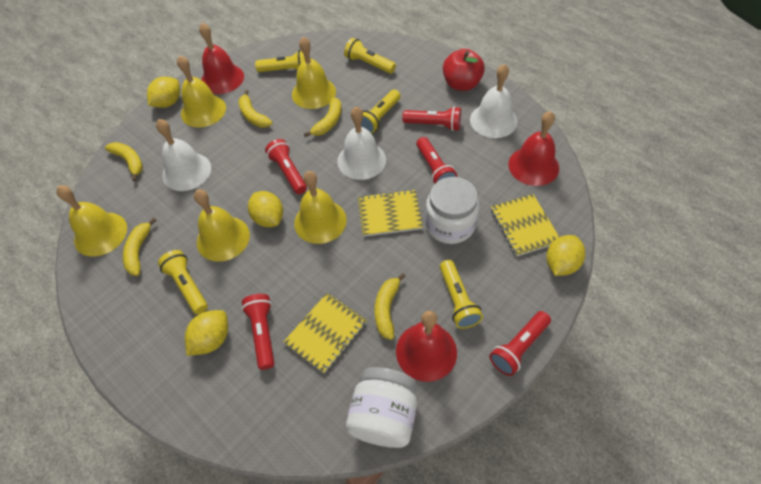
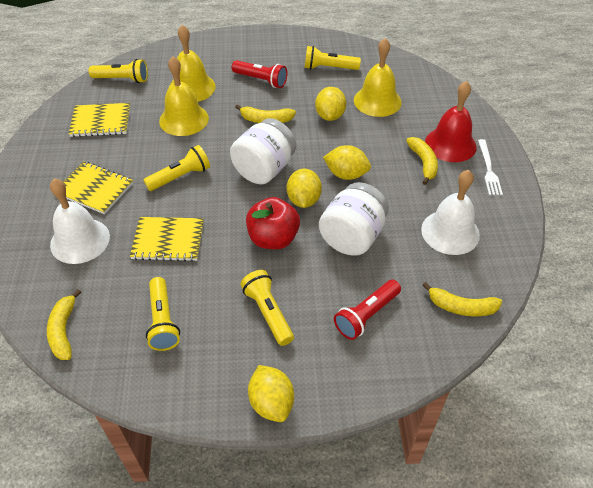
red bell: [199,23,244,94] [396,311,457,382] [508,111,559,186] = 3 -> [425,81,477,162] = 1
red flashlight: [242,294,274,370] [265,139,307,194] [403,106,461,131] [416,137,457,184] [489,311,551,376] = 5 -> [232,60,288,88] [334,280,401,340] = 2
white bell: [156,119,211,191] [337,106,386,180] [470,64,517,138] = 3 -> [50,178,110,264] [421,170,480,255] = 2
white fork: none = 0 -> [478,139,503,195] = 1
yellow banana: [105,142,143,181] [123,218,157,276] [238,90,273,128] [304,97,342,137] [375,273,406,340] = 5 -> [47,289,81,360] [235,104,296,123] [406,137,438,185] [422,282,502,316] = 4
yellow bell: [56,185,127,257] [177,56,226,128] [194,190,250,262] [292,36,336,109] [294,171,347,244] = 5 -> [159,56,209,136] [170,25,216,102] [354,38,402,117] = 3

